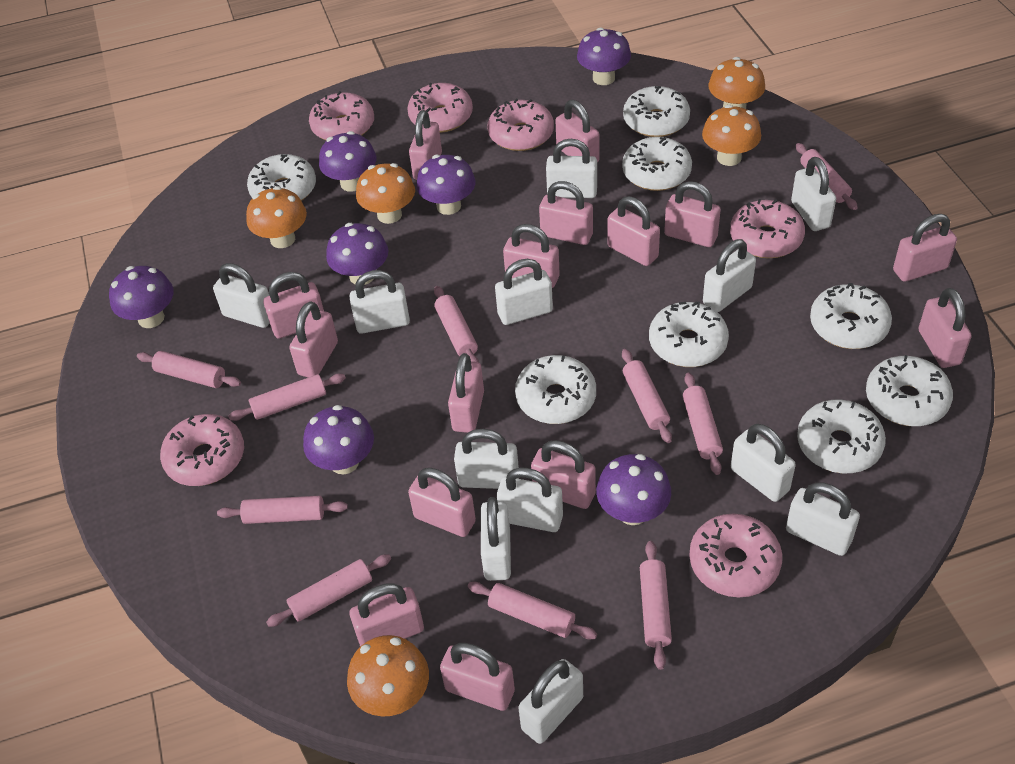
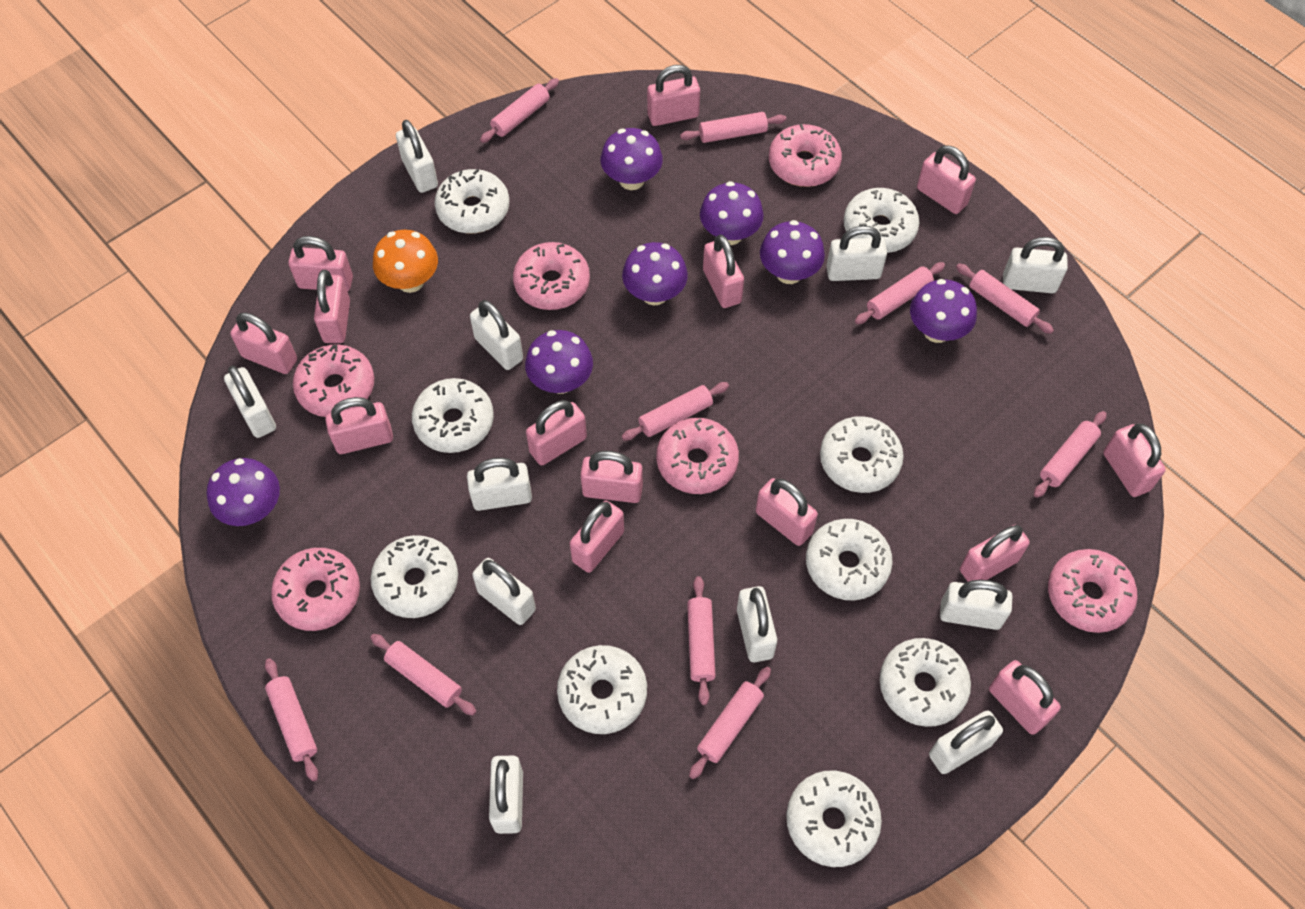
orange mushroom: [246,186,307,248] [347,635,429,717] [356,163,415,224] [702,105,761,166] [708,57,765,109] = 5 -> [373,230,438,293] = 1
pink padlock: [263,272,324,339] [289,301,338,377] [350,583,424,646] [408,468,476,537] [409,110,442,180] [440,643,515,711] [448,353,484,433] [503,224,560,288] [531,440,596,509] [539,181,593,245] [555,100,599,163] [607,196,660,266] [664,181,721,247] [893,214,957,282] [918,288,972,368] = 15 -> [230,313,297,374] [288,236,353,292] [314,270,350,343] [325,397,393,454] [526,400,587,465] [570,501,624,573] [580,451,643,503] [647,65,700,126] [703,235,744,308] [756,478,818,546] [917,145,976,214] [960,525,1030,582] [989,660,1061,735] [1103,423,1166,497] = 14
white donut: [247,154,316,201] [515,355,596,424] [622,137,692,191] [623,86,690,137] [649,301,729,367] [797,399,886,473] [810,283,892,349] [866,355,953,426] = 8 -> [371,535,458,618] [412,378,494,453] [435,169,509,233] [557,645,647,734] [786,771,882,867] [806,519,893,600] [820,416,904,493] [844,188,920,253] [880,638,971,727] = 9
white padlock: [213,263,270,328] [349,270,410,334] [454,429,519,489] [481,497,511,581] [495,259,553,325] [497,467,563,532] [518,659,583,744] [546,139,597,198] [703,239,756,312] [731,424,796,502] [786,482,860,556] [791,157,836,231] = 12 -> [224,366,276,438] [396,120,438,193] [467,458,532,511] [470,300,523,370] [472,558,536,625] [489,756,523,834] [737,586,777,662] [826,226,887,281] [929,710,1003,774] [940,580,1012,630] [1003,237,1068,293] = 11

